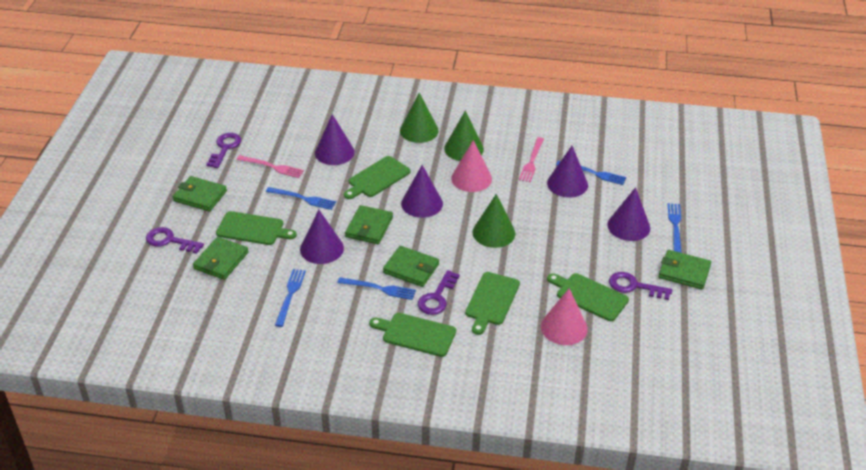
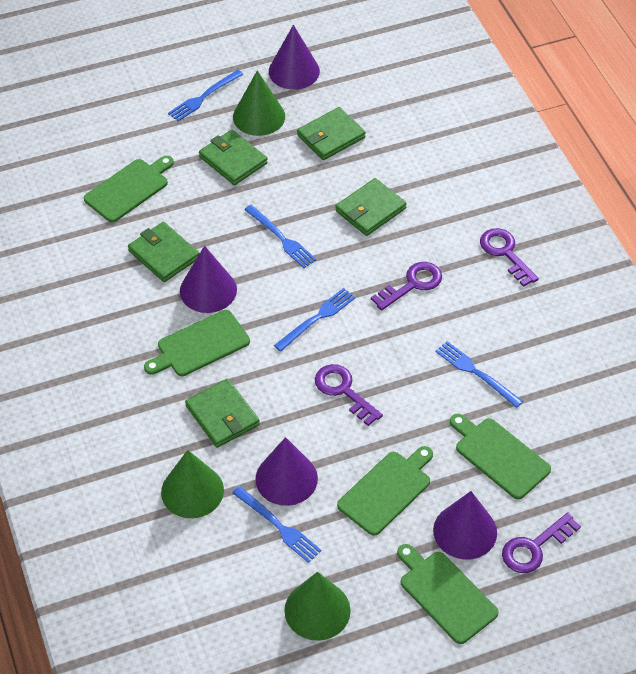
pink cone: [451,140,492,192] [541,288,588,345] = 2 -> none = 0
pink fork: [237,155,304,178] [519,137,544,182] = 2 -> none = 0
purple cone: [300,210,344,264] [315,114,355,165] [401,165,443,218] [547,146,588,198] [607,187,650,241] = 5 -> [180,246,237,313] [255,437,318,506] [269,25,320,90] [433,491,497,560] = 4

